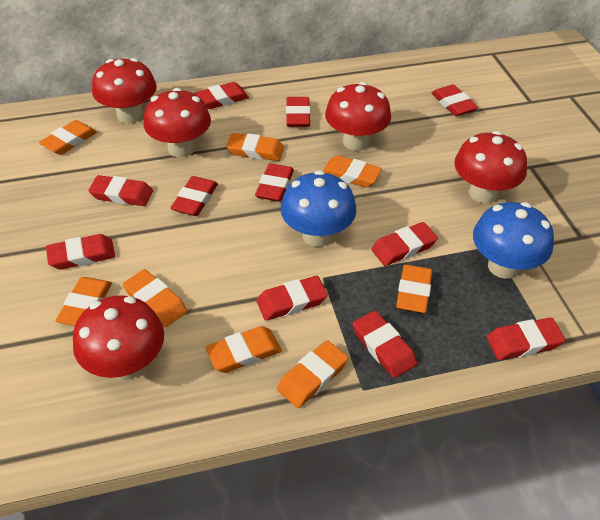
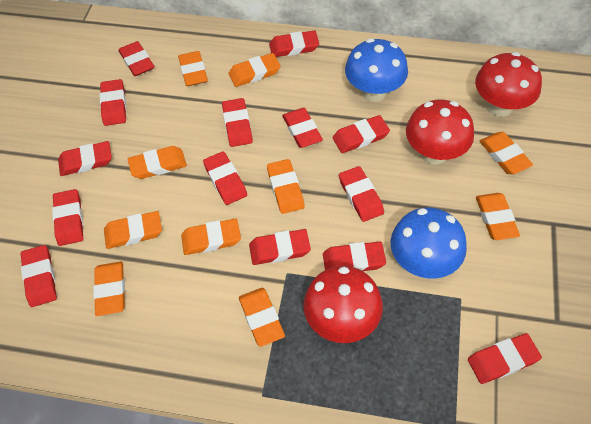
orange eraser: [39,120,97,155] [56,277,112,326] [123,269,187,327] [205,326,282,373] [226,133,284,161] [277,340,348,408] [323,156,382,187] [396,264,432,313] = 8 -> [93,262,125,316] [104,211,162,249] [128,146,187,179] [178,51,208,86] [181,219,241,255] [229,53,281,87] [239,288,285,347] [267,159,304,214] [476,193,520,240] [480,132,533,174] = 10
red eraser: [46,234,115,270] [88,175,153,206] [171,176,218,216] [194,82,249,109] [255,163,294,202] [256,276,328,321] [286,97,310,127] [352,311,417,378] [371,222,438,266] [432,85,478,116] [487,317,565,360] = 11 -> [21,245,57,307] [52,189,83,246] [58,141,112,176] [100,79,126,126] [119,41,154,76] [203,151,247,205] [222,98,253,147] [249,229,311,265] [269,31,319,57] [282,108,323,148] [323,242,386,271] [333,115,390,153] [339,166,384,222] [468,333,542,384] = 14
red mushroom: [73,295,164,380] [92,58,157,123] [143,88,211,158] [325,82,391,151] [454,131,527,203] = 5 -> [303,266,383,343] [406,100,474,165] [475,52,542,117] = 3

